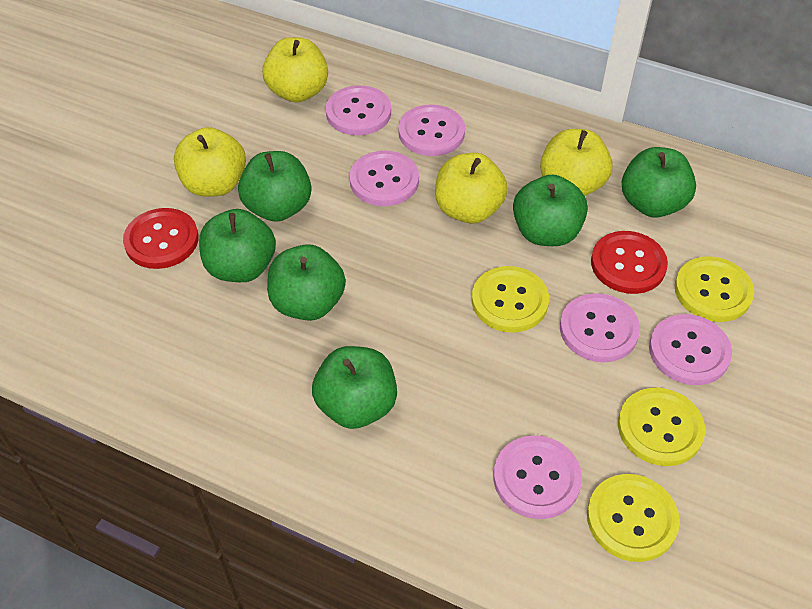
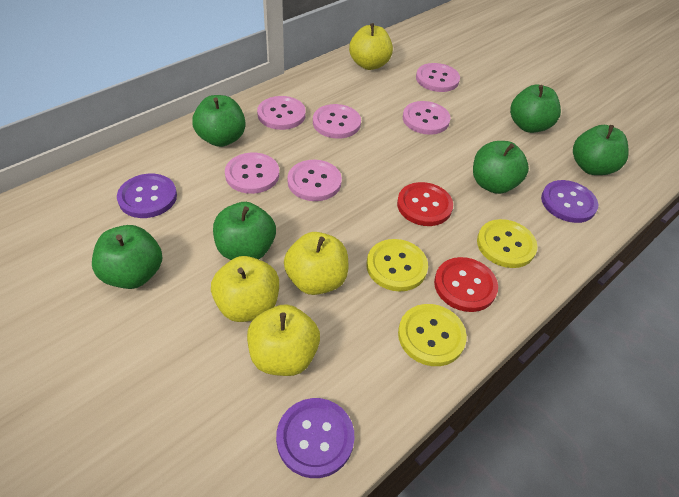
purple button: none = 0 -> [117,174,177,218] [276,398,355,478] [541,180,598,223] = 3
yellow button: [472,266,549,332] [587,474,680,562] [618,388,705,466] [675,256,754,322] = 4 -> [366,239,428,292] [398,304,467,366] [477,219,537,268] = 3

